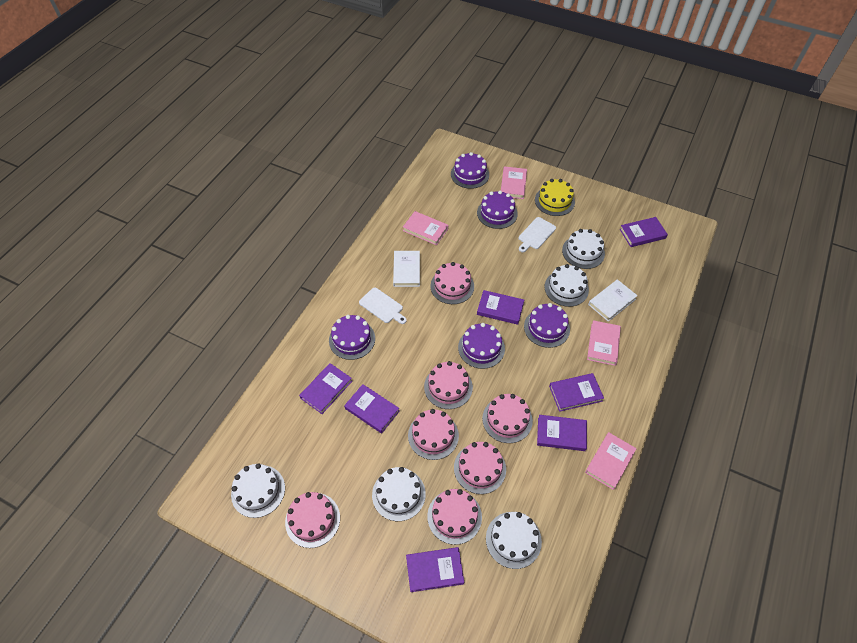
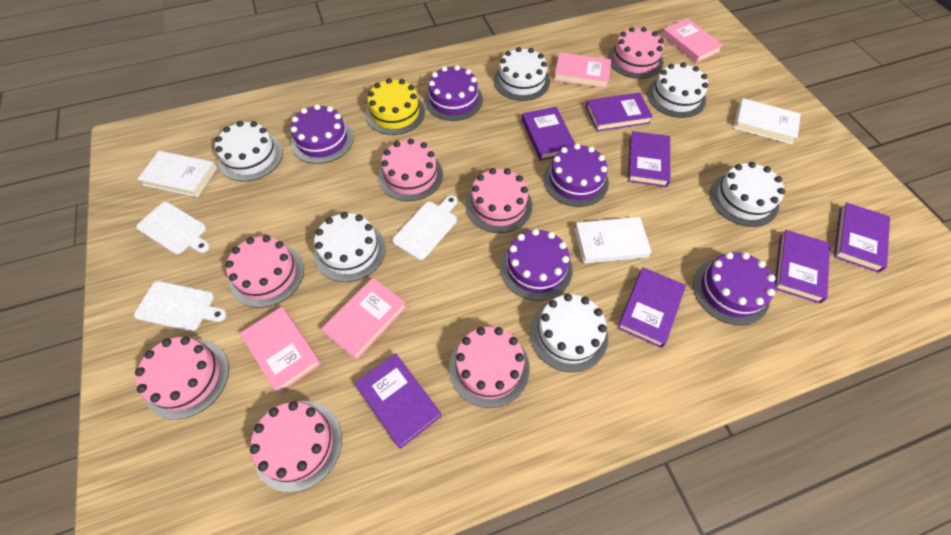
white book: [393,251,420,287] [588,279,638,322] = 2 -> [137,151,217,197] [574,217,652,264] [734,98,801,144] = 3
white cake: [231,463,285,518] [372,467,426,521] [486,512,542,569] [544,264,589,307] [562,229,605,269] = 5 -> [215,121,283,182] [314,212,386,282] [494,47,550,101] [530,294,608,372] [647,62,708,118] [710,162,785,227] = 6
white cutting board: [359,287,407,324] [519,217,556,252] = 2 -> [134,281,227,331] [136,202,210,254] [392,195,457,260] = 3

